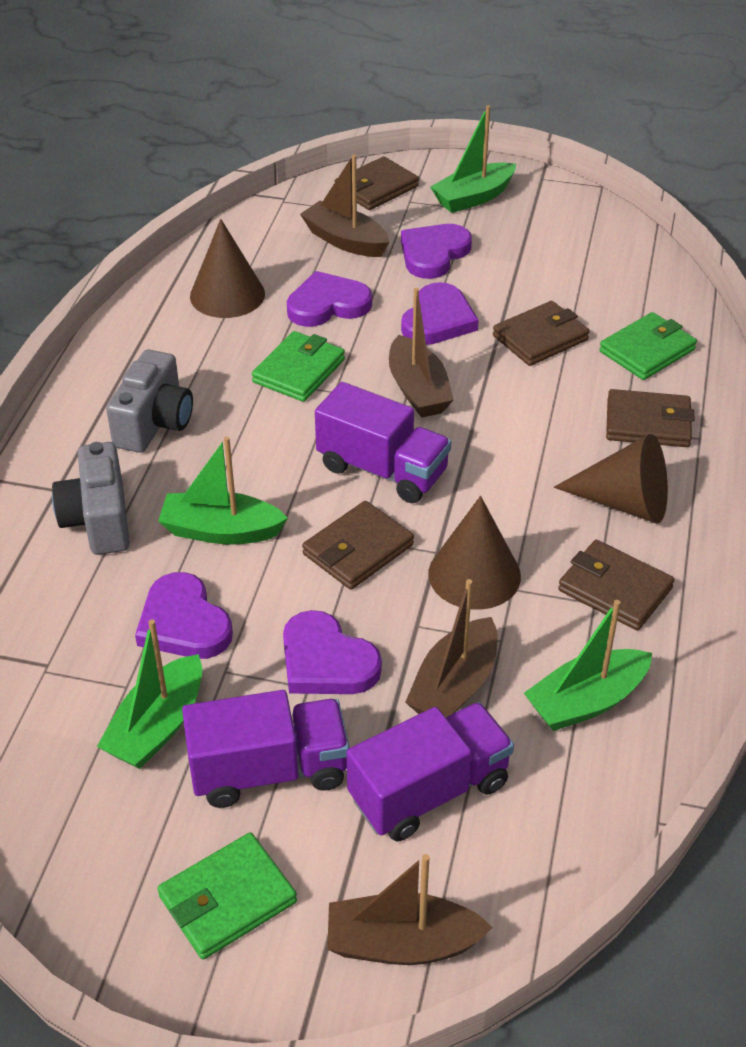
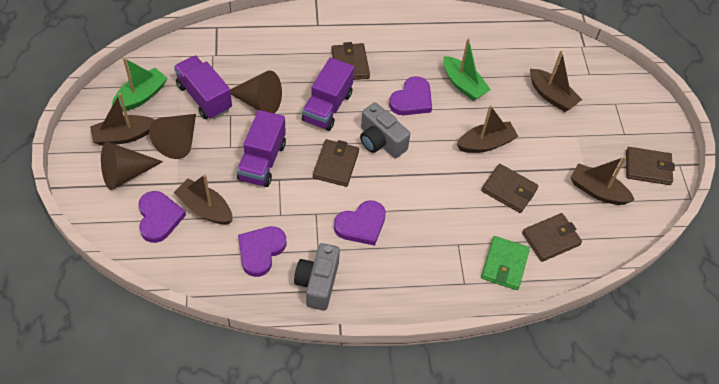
brown boat: [300,154,390,257] [327,854,493,965] [389,288,454,418] [405,579,498,717] = 4 -> [90,93,154,146] [173,174,233,225] [457,105,519,153] [530,50,582,112] [570,156,635,205] = 5
green boat: [97,619,202,769] [158,436,288,545] [430,105,516,213] [524,600,652,731] = 4 -> [112,58,168,112] [443,38,491,101] = 2
green wallet: [157,833,297,959] [252,331,345,402] [599,312,697,380] = 3 -> [481,236,530,290] = 1
purple heart: [135,572,233,659] [283,610,382,694] [287,271,372,327] [401,224,472,279] [401,282,479,345] = 5 -> [138,191,186,243] [238,226,287,277] [334,200,386,246] [389,76,432,115] = 4

